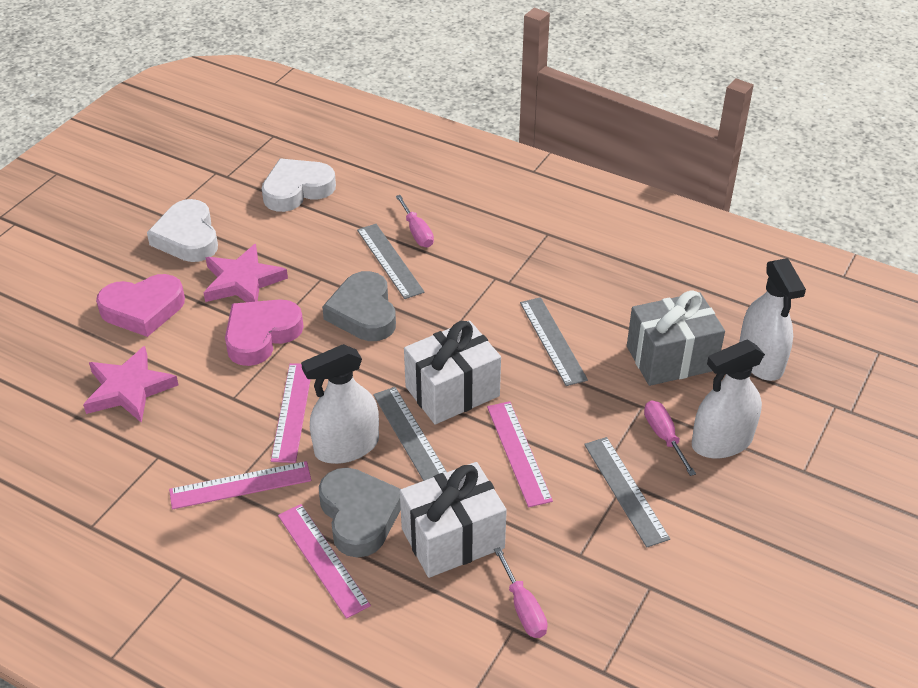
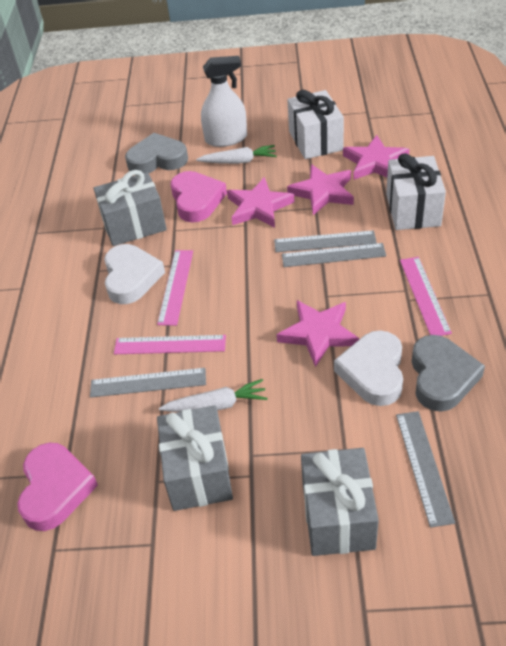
grey gift: [627,290,725,386] = 1 -> [93,170,167,246] [157,406,233,511] [301,448,379,556] = 3
pink ruler: [169,461,311,509] [271,363,311,463] [278,504,371,619] [487,401,553,507] = 4 -> [114,335,226,354] [157,250,193,326] [400,257,452,336] = 3
pink screwdriver: [396,195,434,248] [494,547,548,638] [644,400,696,476] = 3 -> none = 0
pink star: [83,346,179,423] [204,244,288,302] = 2 -> [227,177,294,228] [277,300,359,367] [287,165,354,215] [343,135,409,180] = 4
white carrot: none = 0 -> [159,379,268,412] [196,145,277,164] = 2
white spray bottle: [301,344,379,464] [692,340,765,459] [739,258,806,381] = 3 -> [201,56,247,147] = 1

